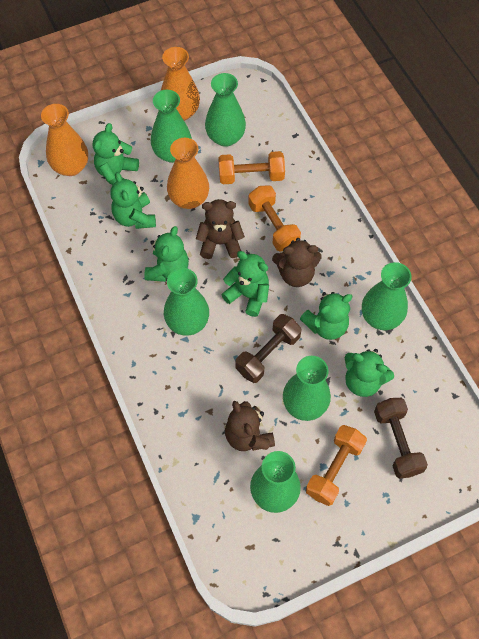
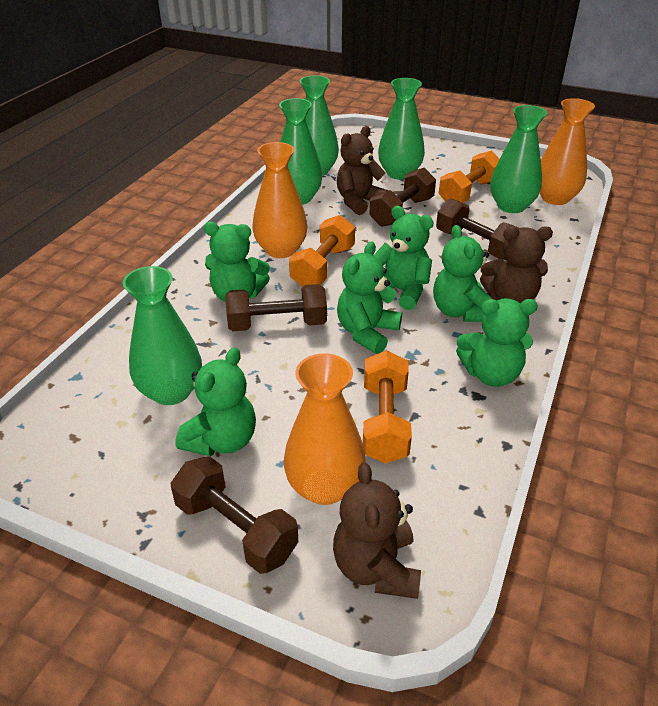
brown dumbbell: [235,314,302,383] [374,398,428,479] = 2 -> [171,456,298,574] [225,284,327,331] [369,168,436,227] [436,198,518,260] = 4
green vase: [151,90,192,163] [164,268,209,336] [205,73,246,147] [250,451,301,513] [283,356,331,421] [362,262,412,330] = 6 -> [123,266,202,405] [279,98,322,205] [300,75,339,176] [378,78,425,180] [490,105,547,213] = 5

